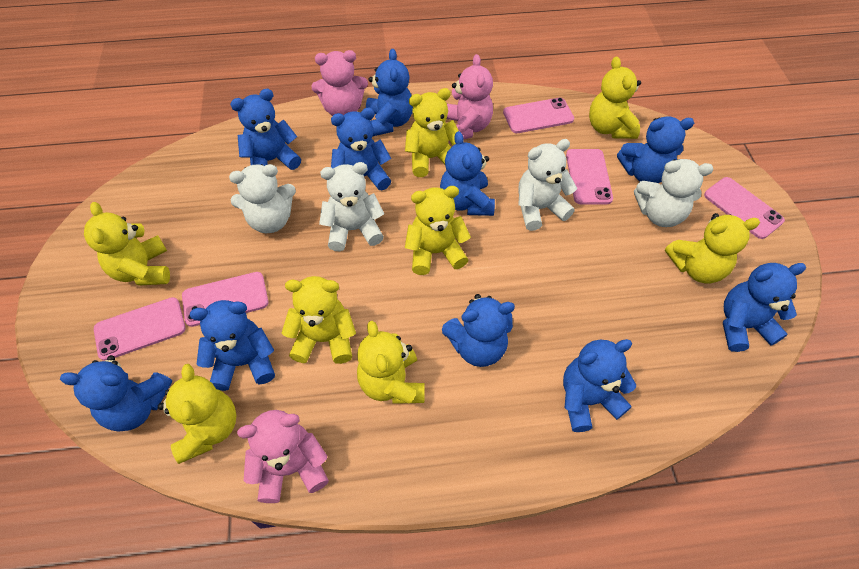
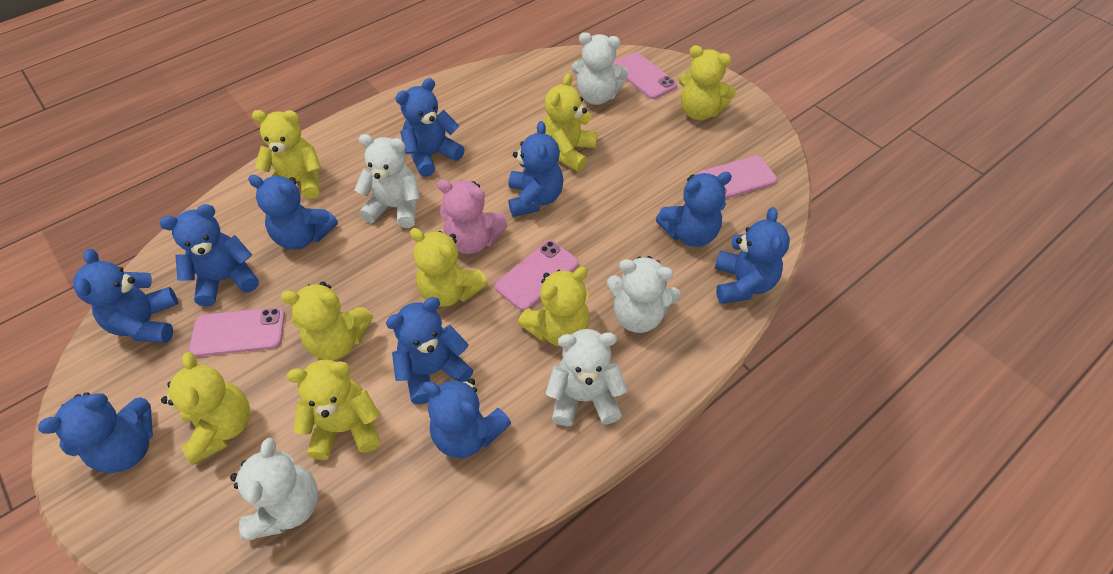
pink phone: [94,297,186,361] [182,272,268,327] [503,97,574,133] [566,149,613,205] [704,177,785,239] = 5 -> [189,307,285,357] [495,240,579,311] [612,52,677,99] [697,156,777,199] = 4
pink teddy bear: [237,410,329,503] [311,50,368,116] [447,54,493,143] = 3 -> [437,179,508,254] = 1
white teddy bear: [229,164,296,233] [319,162,384,251] [518,139,577,231] [634,159,713,227] = 4 -> [230,438,318,541] [354,134,420,228] [546,329,628,426] [571,32,629,105] [607,256,681,333] = 5

